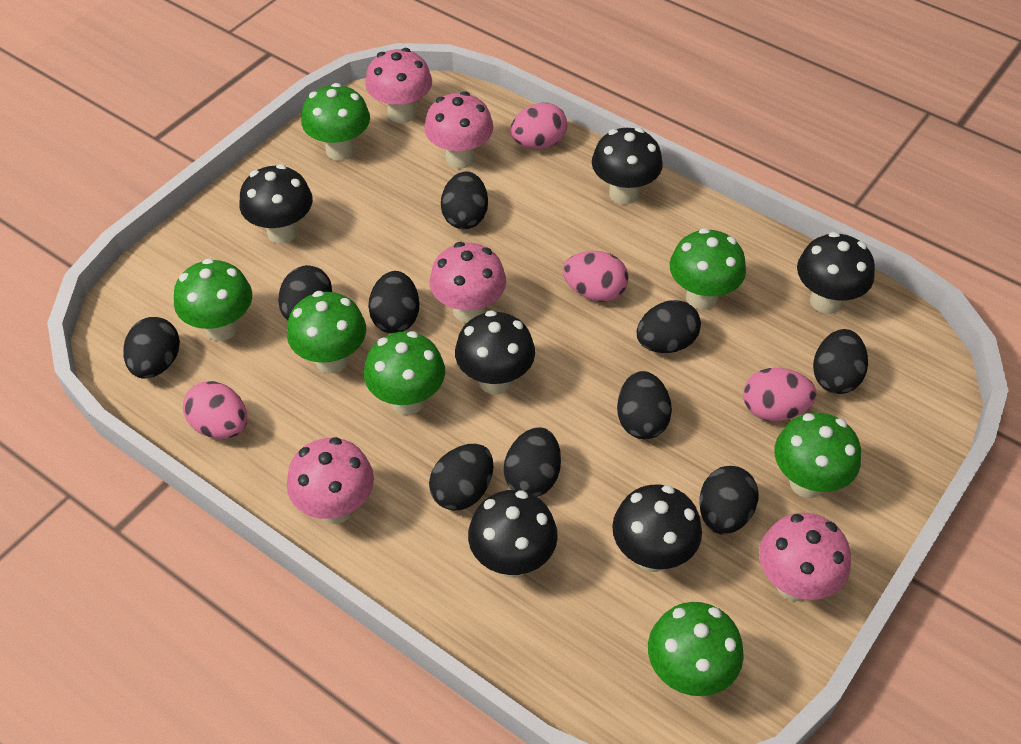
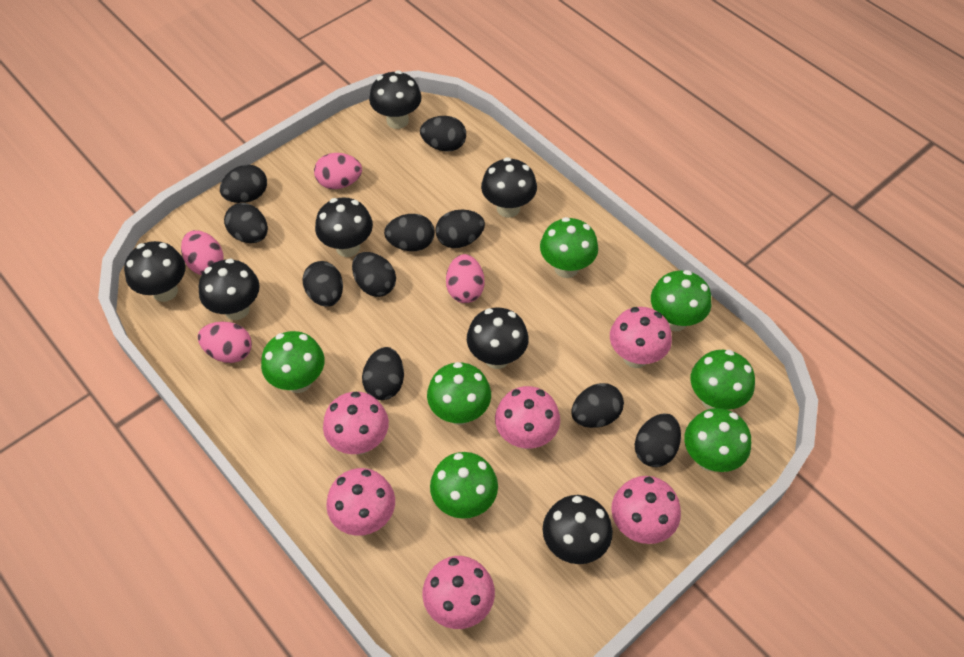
black mushroom: [239,164,313,244] [455,310,535,394] [468,490,558,578] [592,128,663,204] [612,485,702,572] [797,232,875,314] = 6 -> [124,241,186,302] [198,258,260,320] [315,197,373,257] [369,71,422,129] [467,308,529,369] [481,157,537,218] [543,495,613,564] = 7
pink mushroom: [287,437,374,524] [365,48,432,123] [424,91,493,168] [429,242,506,323] [759,513,851,601] = 5 -> [323,392,389,454] [326,468,395,536] [422,556,495,629] [495,386,560,449] [610,307,672,368] [611,476,681,544] = 6

